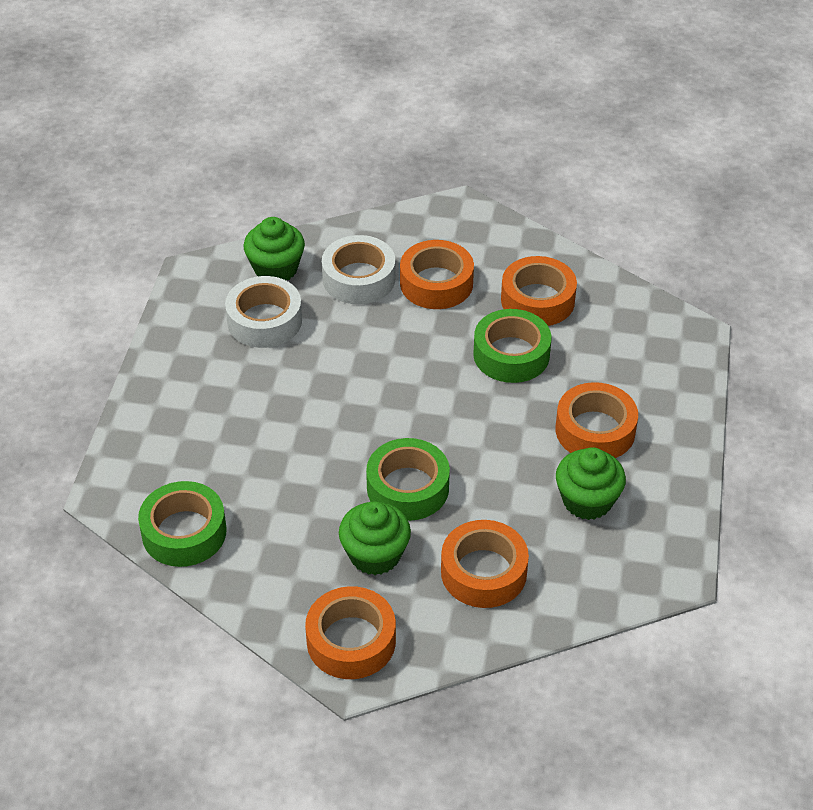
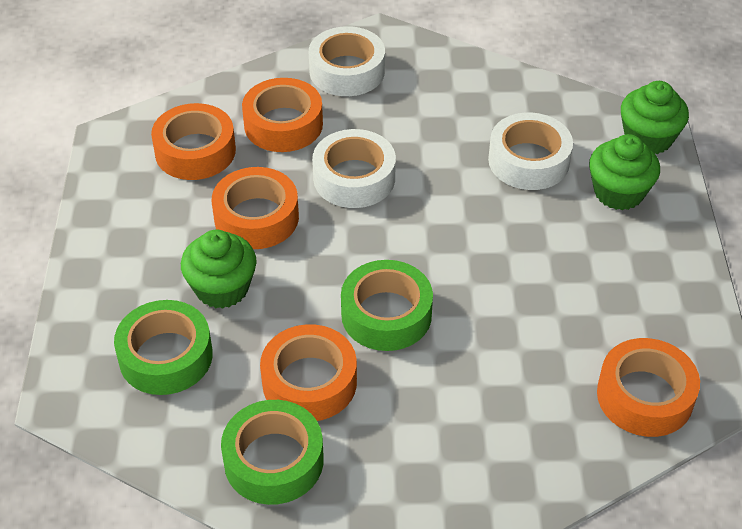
white tape: [225,276,302,348] [322,235,395,304] = 2 -> [309,26,385,96] [312,129,396,208] [488,112,573,190] = 3

